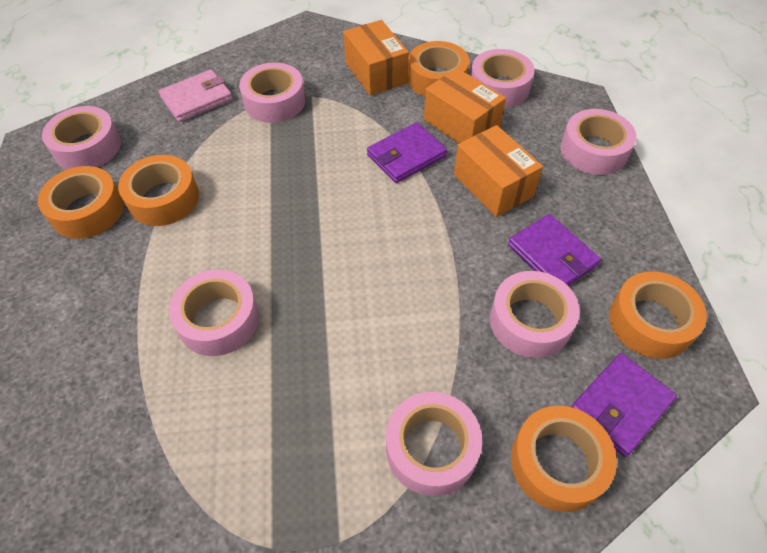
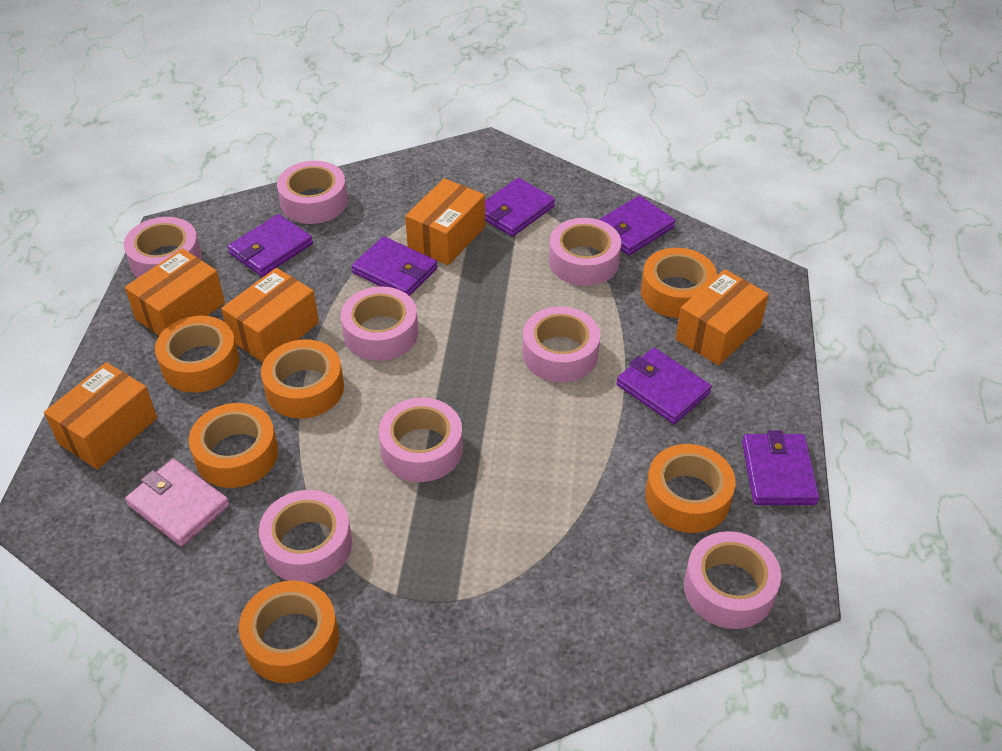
orange box: [343,20,409,96] [424,68,506,143] [454,125,543,217] = 3 -> [44,362,157,470] [125,248,225,336] [221,268,319,362] [405,178,485,265] [676,269,769,365] = 5
orange tape: [38,166,124,239] [118,155,199,226] [408,41,470,97] [511,405,617,512] [609,271,707,359] = 5 -> [155,316,239,393] [189,403,278,488] [239,580,339,683] [261,339,344,419] [641,248,717,318] [645,444,736,533] = 6
pink tape: [42,106,121,169] [169,270,259,356] [239,63,305,123] [386,392,482,496] [471,49,535,108] [490,271,580,358] [561,109,637,175] = 7 -> [124,217,202,278] [259,490,352,583] [277,161,348,224] [341,286,418,361] [379,398,463,482] [523,307,600,382] [549,218,621,286] [684,531,781,629] = 8
purple wallet: [367,122,447,183] [508,214,601,286] [571,353,677,457] = 3 -> [228,214,313,277] [351,236,438,296] [485,178,555,237] [599,196,676,255] [616,348,712,424] [742,430,819,505] = 6

